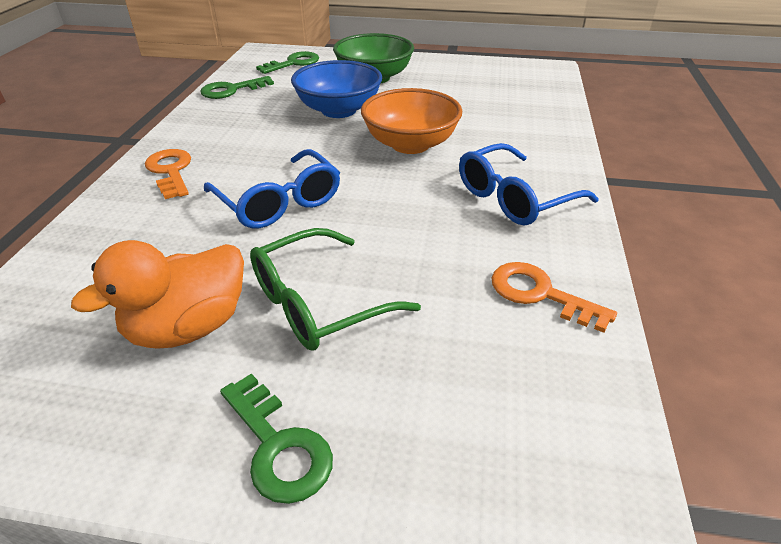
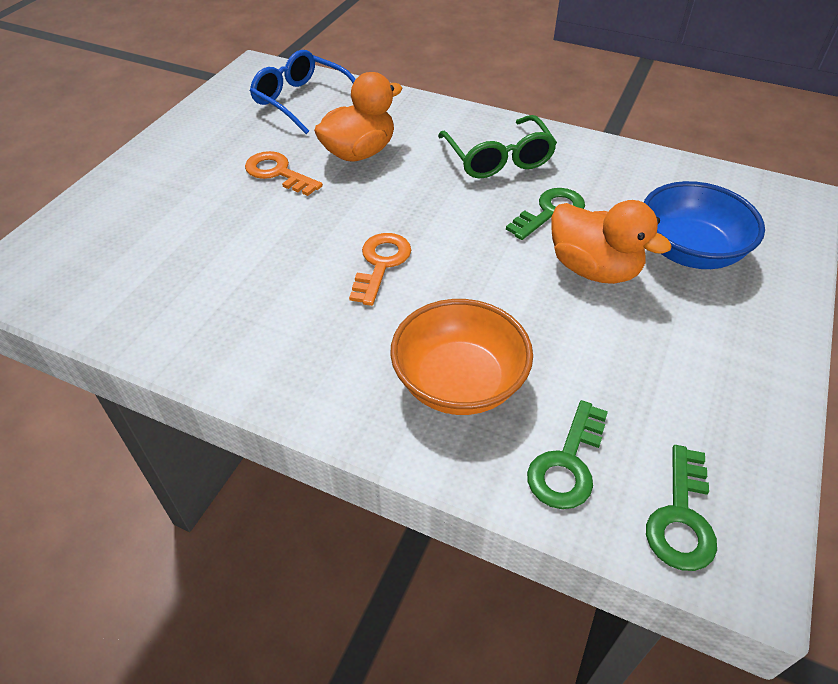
blue glasses: [204,149,340,228] [459,143,599,225] = 2 -> [250,50,356,134] = 1
green bowl: [333,33,414,84] = 1 -> none = 0
orange duck: [71,240,244,349] = 1 -> [314,72,402,161] [551,200,672,284] = 2

